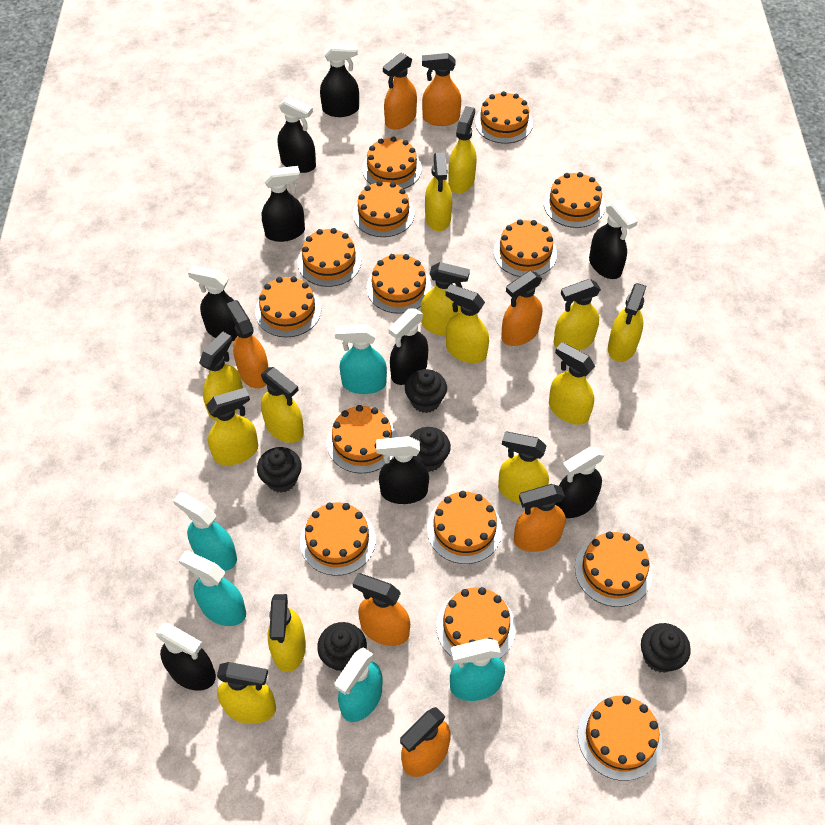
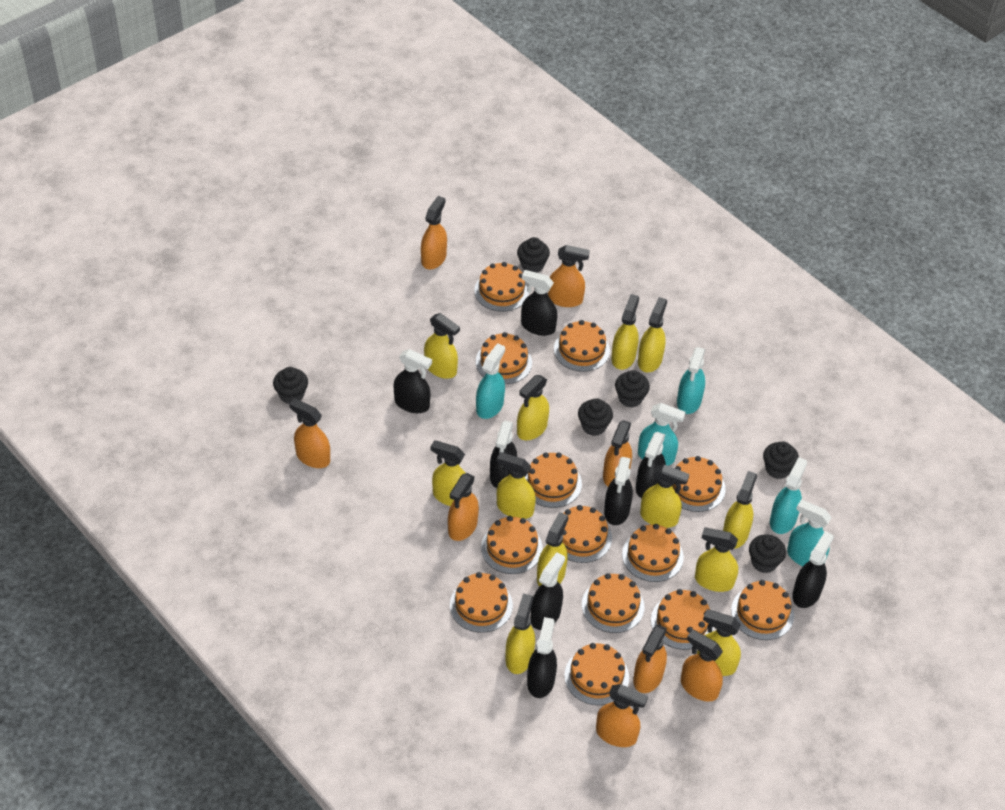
black cupcake: [257,447,302,493] [317,622,367,672] [405,369,447,413] [410,427,451,472] [641,623,691,673] = 5 -> [273,367,308,404] [517,237,550,273] [578,398,613,436] [615,370,650,407] [749,534,786,573] [763,441,799,479] = 6
black spray bottle: [156,623,216,691] [188,265,237,341] [262,166,305,242] [278,97,316,173] [320,43,359,117] [376,436,429,504] [389,308,428,385] [555,447,605,518] [589,200,638,279] = 9 -> [394,349,432,413] [490,421,517,488] [521,270,557,336] [527,617,557,698] [531,552,565,630] [604,457,633,525] [636,432,666,498] [792,531,834,608] = 8
orange cake: [255,276,321,337] [298,228,361,287] [300,502,376,576] [327,405,398,473] [353,181,415,237] [362,136,422,189] [367,254,431,314] [427,491,502,564] [436,587,516,658] [475,91,533,144] [494,220,557,277] [544,172,605,228] [575,532,652,607] [578,696,662,781] = 14 -> [450,572,513,633] [474,262,529,312] [476,332,532,384] [481,516,543,574] [525,452,582,508] [554,320,610,372] [562,505,612,563] [564,643,629,705] [582,573,644,633] [622,524,684,582] [651,589,714,650] [672,456,726,512] [731,580,794,640] = 13
orange spray bottle: [227,300,268,389] [353,573,410,646] [383,53,417,130] [400,707,451,777] [422,53,461,126] [501,271,542,346] [514,484,566,552] = 7 -> [289,399,330,468] [421,196,447,269] [448,473,479,541] [548,245,590,307] [596,684,648,747] [603,420,632,486] [633,624,667,693] [681,630,723,702] = 8
yellow spray bottle: [199,332,243,421] [206,388,258,465] [217,662,276,724] [261,367,304,443] [268,594,306,672] [421,262,470,336] [425,152,452,231] [445,284,489,363] [448,106,477,193] [498,432,549,504] [549,342,595,425] [553,279,601,350] [608,283,646,362] = 13 -> [424,313,460,379] [431,440,465,506] [497,452,536,519] [506,594,535,674] [517,375,549,440] [537,512,568,587] [611,294,639,370] [638,297,667,372] [640,464,689,528] [695,527,738,592] [697,609,741,676] [723,471,757,549] = 12

